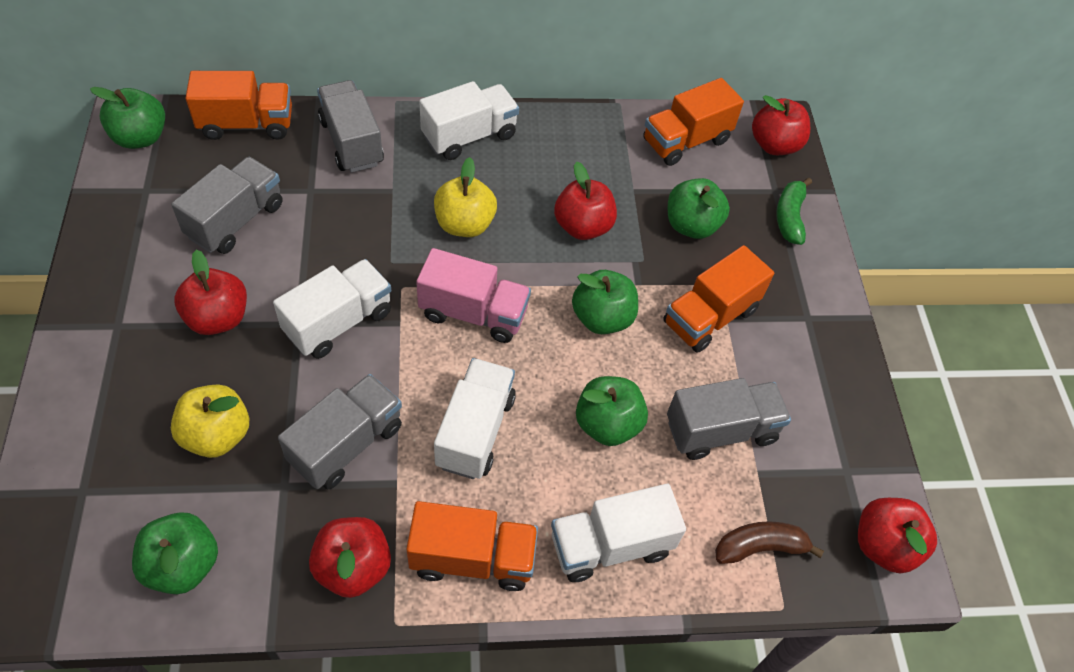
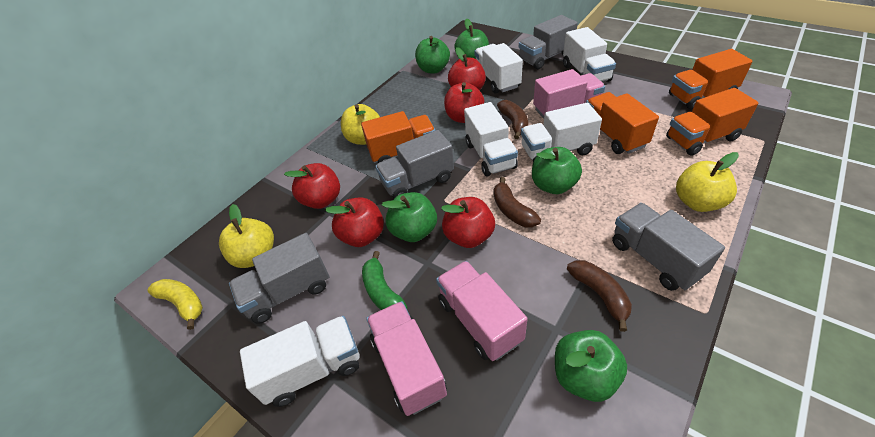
brown banana: [715,521,824,564] = 1 -> [494,177,541,227] [497,100,528,139] [567,260,632,332] = 3
pink truck: [416,248,531,343] = 1 -> [366,301,447,416] [436,261,528,361] [533,69,605,119] = 3
white truck: [273,259,391,359] [419,81,519,160] [434,358,516,479] [551,484,686,582] = 4 -> [240,316,359,407] [464,102,518,177] [474,43,523,94] [521,103,602,162] [563,27,616,82] = 5
yellow apple: [171,385,249,458] [434,157,497,237] = 2 -> [219,204,274,268] [341,104,380,145] [676,152,739,212] = 3
yellow banana: none = 0 -> [147,279,203,330] = 1

